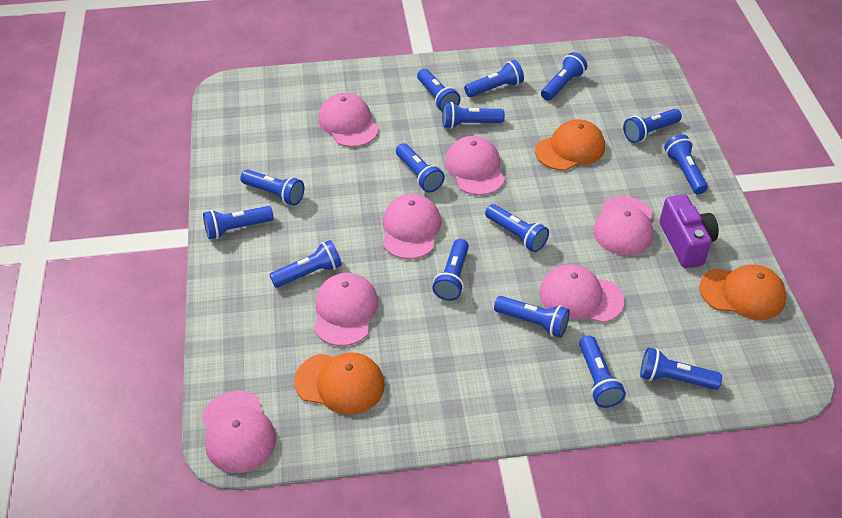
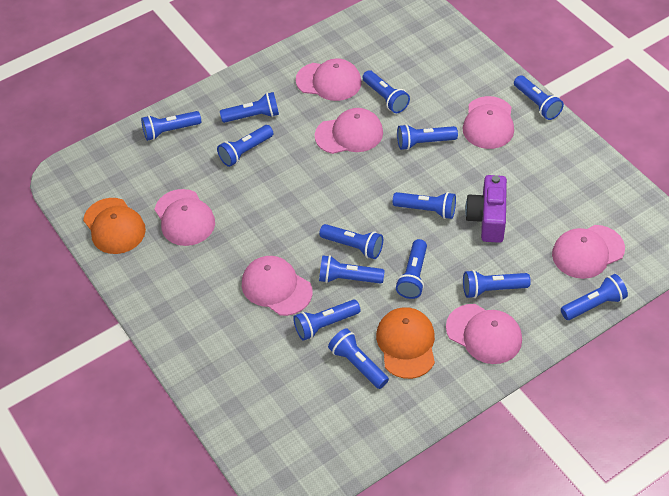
blue flashlight: [203,206,274,239] [240,169,304,206] [269,240,342,288] [396,143,445,193] [417,69,461,111] [432,239,469,301] [442,102,505,129] [464,60,524,97] [485,204,549,252] [494,296,570,338] [541,52,587,101] [579,335,626,408] [623,109,682,143] [640,347,722,390] [664,134,708,195] = 15 -> [141,111,201,141] [217,125,273,167] [220,92,279,123] [293,300,360,341] [319,224,383,259] [319,255,385,284] [328,328,389,389] [362,70,410,113] [393,192,456,219] [396,239,427,299] [397,124,458,150] [463,270,531,298] [514,75,564,120] [561,274,628,320] = 14
orange cap: [294,352,385,415] [535,119,605,171] [699,265,786,320] = 3 -> [83,198,146,254] [376,307,435,379] = 2

